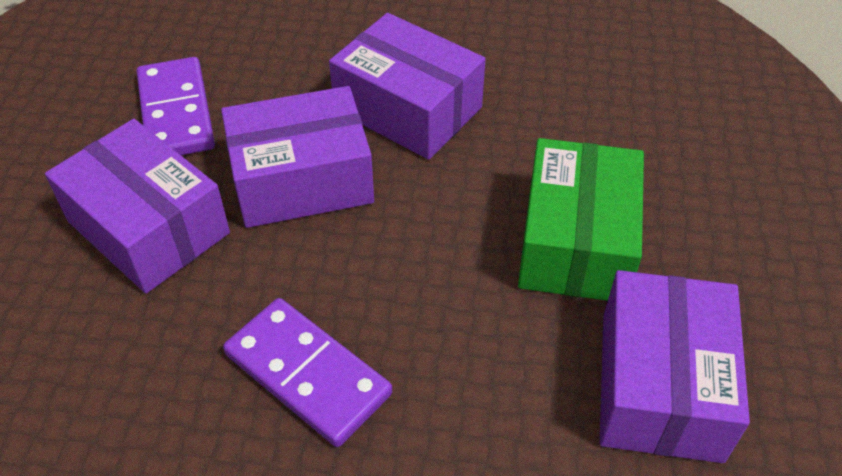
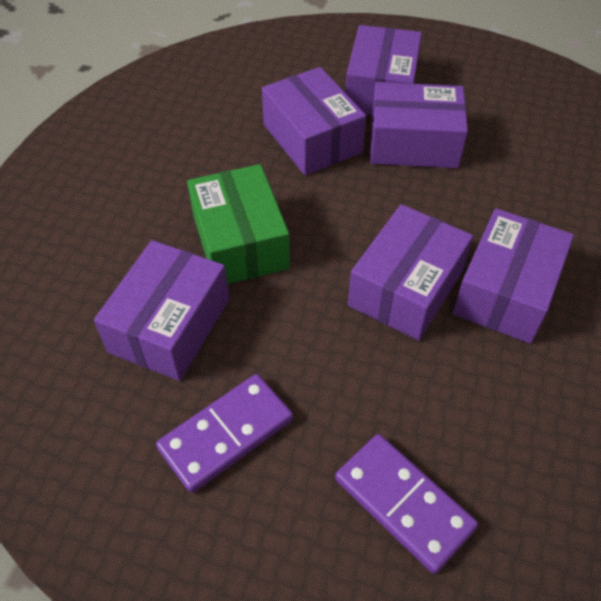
purple box: [45,119,230,294] [221,86,374,228] [329,13,486,160] [600,270,750,463] = 4 -> [94,240,229,381] [262,67,366,175] [345,25,422,115] [348,204,473,341] [370,82,468,168] [453,208,574,344] = 6

